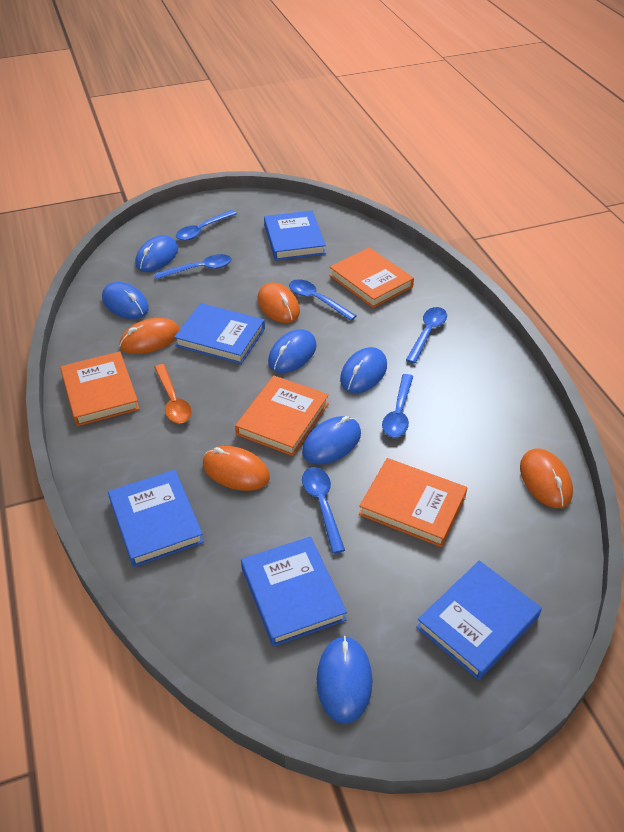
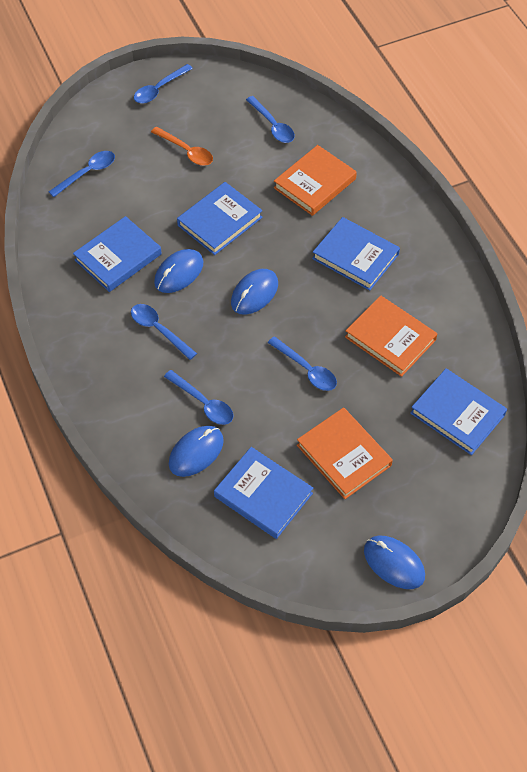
blue mouse: [102,282,149,319] [135,235,178,272] [268,329,317,373] [302,416,361,465] [317,636,373,724] [340,347,387,393] = 6 -> [154,249,203,293] [169,426,224,477] [231,269,278,315] [364,536,425,589] = 4
orange book: [60,351,140,426] [235,376,329,456] [329,248,414,308] [359,458,467,547] = 4 -> [274,145,357,216] [297,407,393,499] [345,295,437,377] = 3
orange mouse: [120,318,180,354] [203,446,270,491] [258,283,300,323] [520,449,573,508] = 4 -> none = 0

